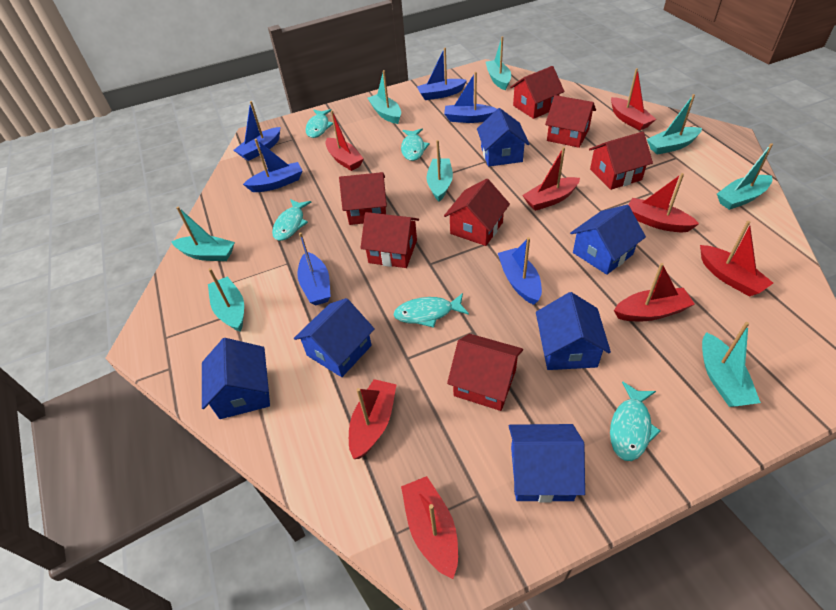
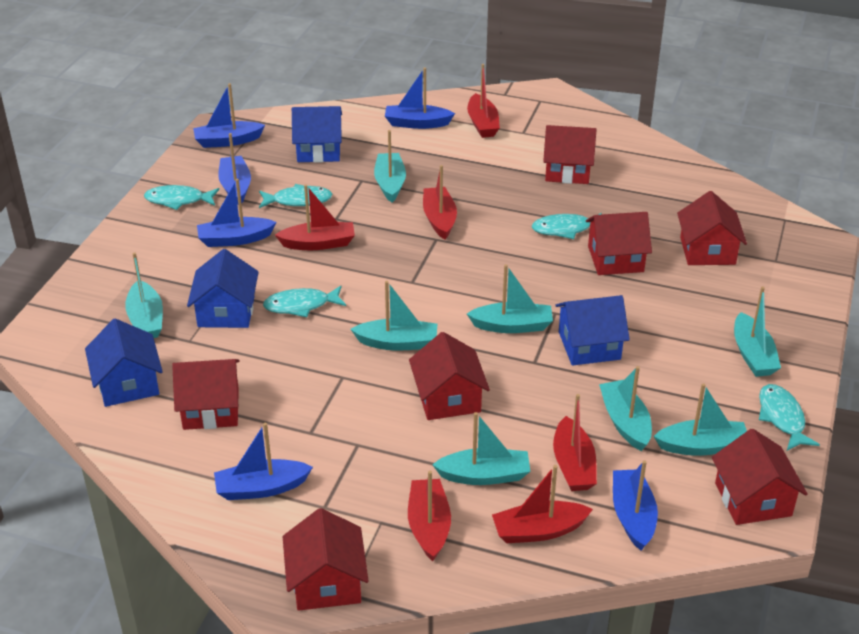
blue house: [202,338,270,419] [294,298,375,377] [477,108,530,167] [509,424,585,503] [536,292,611,370] [570,205,646,275] = 6 -> [85,319,163,407] [187,249,259,328] [292,106,342,163] [555,295,630,366] = 4
red boat: [325,110,364,171] [349,379,397,459] [401,476,458,579] [522,147,580,211] [611,68,656,131] [614,263,695,321] [628,173,699,232] [700,221,773,297] = 8 -> [275,185,355,250] [408,471,451,561] [423,165,457,239] [467,64,500,138] [492,465,593,543] [553,394,597,491] = 6

